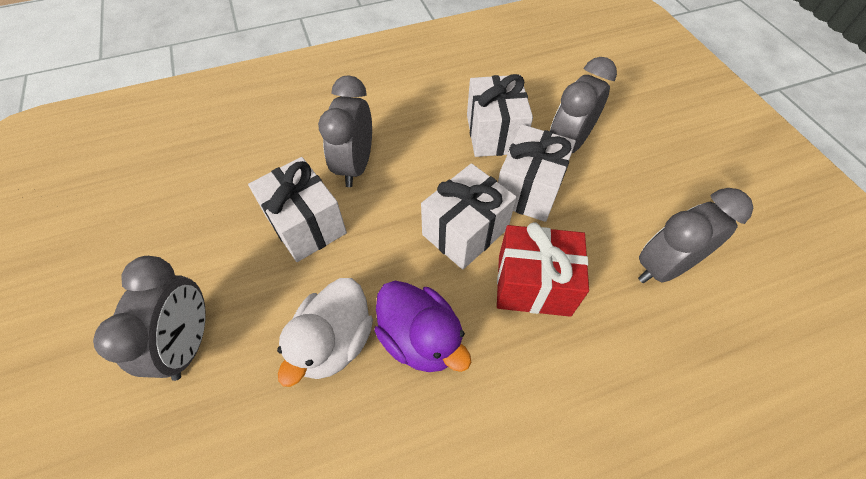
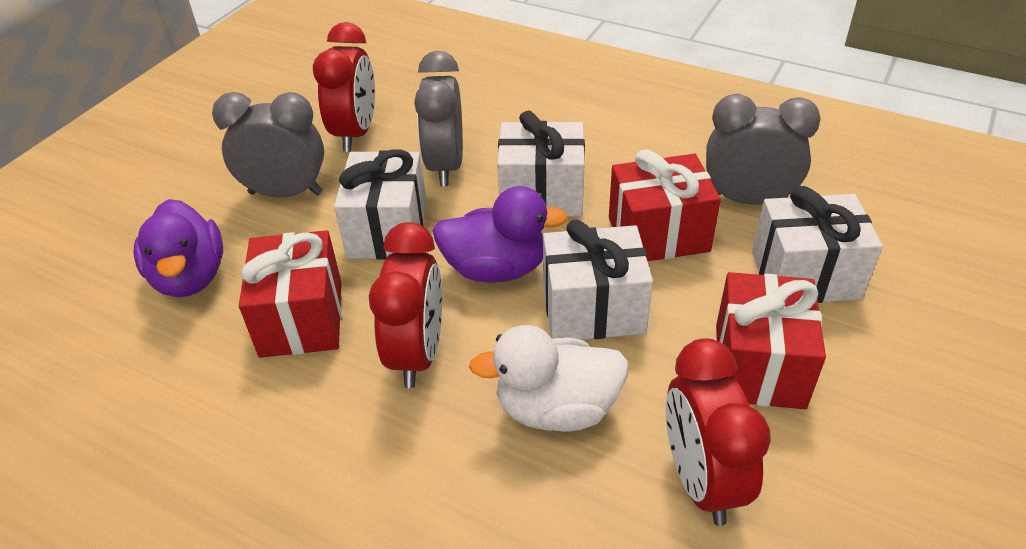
grey clock: [93,256,206,381] [318,75,372,187] [550,57,617,153] [638,188,753,283] = 4 -> [212,92,324,197] [414,51,463,186] [706,94,821,205] = 3
purple duck: [374,281,471,372] = 1 -> [133,199,223,297] [433,186,568,283] = 2
red clock: none = 0 -> [313,22,375,152] [369,222,442,388] [666,338,771,526] = 3
red gift: [497,222,589,317] = 1 -> [239,230,342,358] [609,149,721,261] [716,272,826,409] = 3

